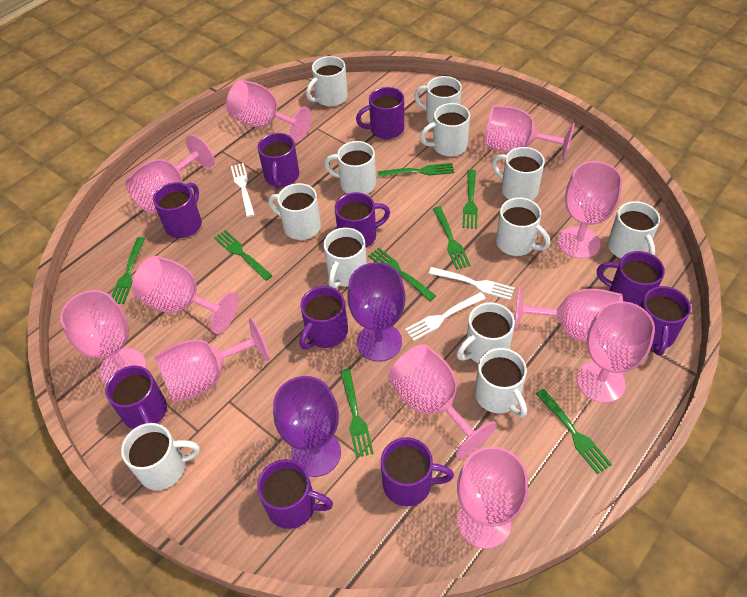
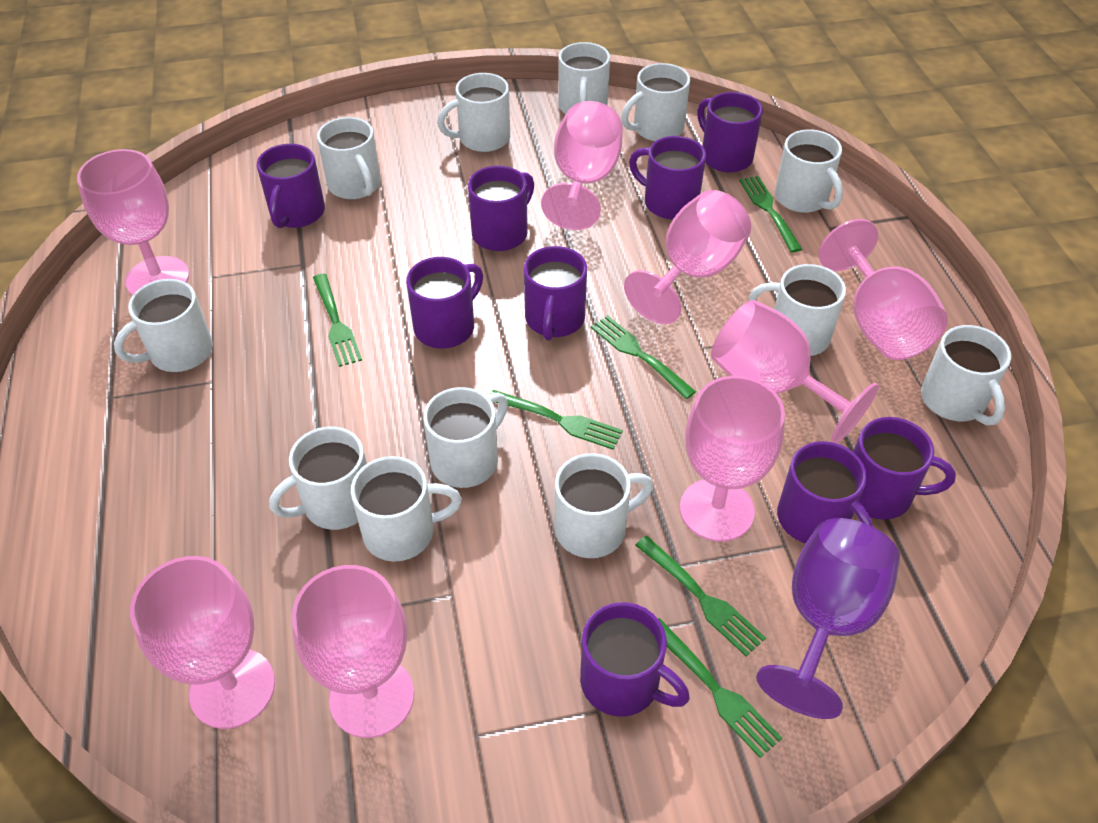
green fork: [111,237,145,304] [214,230,273,281] [340,369,374,458] [368,248,436,301] [378,163,454,177] [433,207,471,270] [462,169,478,229] [536,389,612,474] = 8 -> [313,274,362,367] [491,390,623,450] [591,315,696,399] [635,536,766,656] [658,618,782,758] [739,176,802,253] = 6
pink goblet: [60,290,146,384] [125,134,215,214] [132,256,238,334] [154,318,270,403] [226,80,311,142] [388,344,497,459] [457,446,528,549] [484,105,575,161] [514,286,623,343] [558,161,623,259] [577,301,655,403] = 11 -> [77,149,189,295] [130,556,275,729] [292,565,414,738] [541,101,623,230] [624,190,751,324] [680,376,785,542] [711,300,879,443] [819,219,948,360] = 8
purple goblet: [273,376,341,477] [347,262,406,362] = 2 -> [756,518,900,719] = 1
purple mug: [105,366,167,429] [153,182,202,238] [257,459,333,529] [258,133,299,189] [300,286,348,350] [335,192,390,248] [356,87,404,139] [381,437,454,506] [597,251,665,306] [640,286,691,356] = 10 -> [257,144,325,228] [406,257,483,349] [468,166,534,251] [524,246,587,341] [580,602,690,717] [629,136,706,219] [697,92,763,173] [777,441,873,544] [853,417,956,520] = 9
white fork: [231,163,255,217] [405,292,486,341] [428,267,515,300] = 3 -> none = 0

